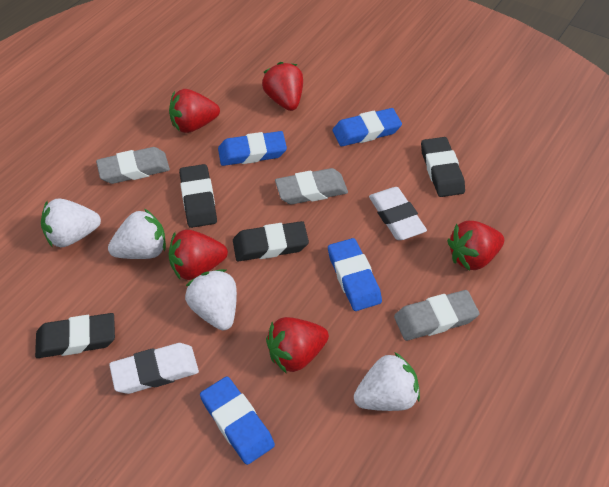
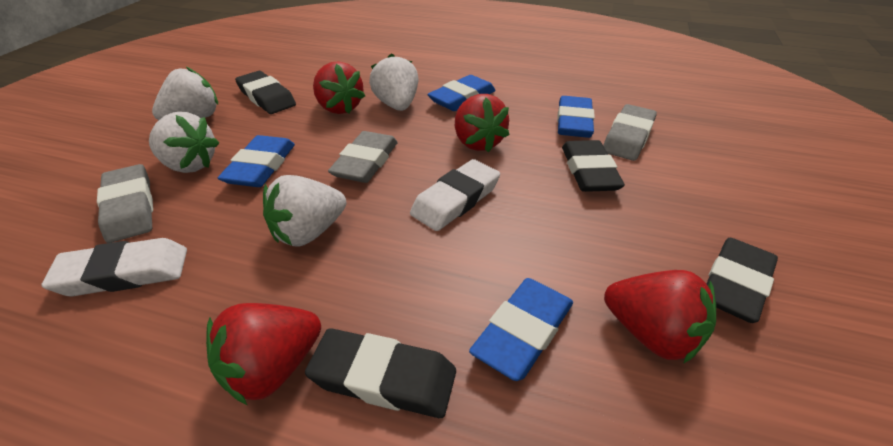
red strawberry: [169,89,220,133] [169,229,228,280] [262,62,303,111] [266,317,329,374] [447,221,504,271] = 5 -> [206,303,321,405] [313,62,365,114] [455,94,510,152] [604,270,716,364] = 4

